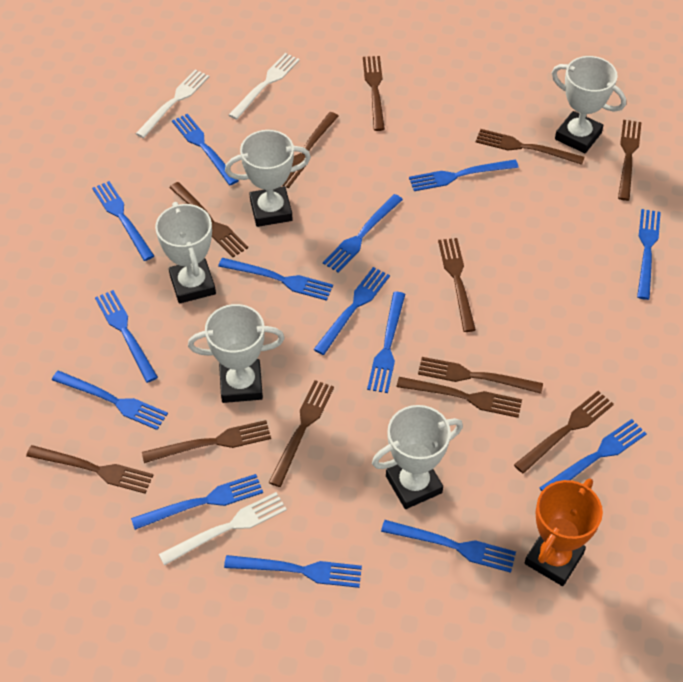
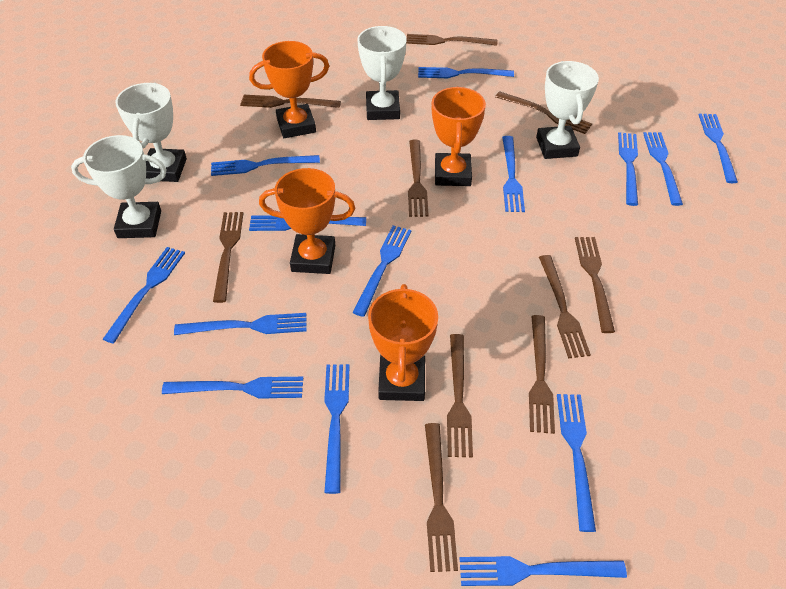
brown fork: [26,445,153,493] [142,420,271,463] [169,182,248,257] [268,380,334,487] [282,112,338,188] [363,56,385,131] [397,377,522,418] [418,357,543,394] [438,238,476,332] [476,129,585,165] [514,391,614,474] [618,120,642,201] = 12 -> [213,212,243,303] [240,95,341,108] [406,34,497,46] [408,140,429,217] [425,423,458,572] [447,334,473,458] [495,91,592,134] [529,315,555,434] [539,255,591,358] [575,237,615,333] = 10
orange trophy: [525,478,603,586] = 1 -> [249,41,329,138] [259,168,355,274] [368,284,438,401] [432,87,486,186] = 4
white fork: [135,69,210,138] [158,492,287,566] [229,53,300,120] = 3 -> none = 0
white trophy: [155,202,216,304] [188,304,285,403] [225,130,311,227] [372,405,463,509] [552,56,626,153] = 5 -> [71,135,167,238] [115,82,187,182] [357,26,407,120] [536,61,599,159] = 4

